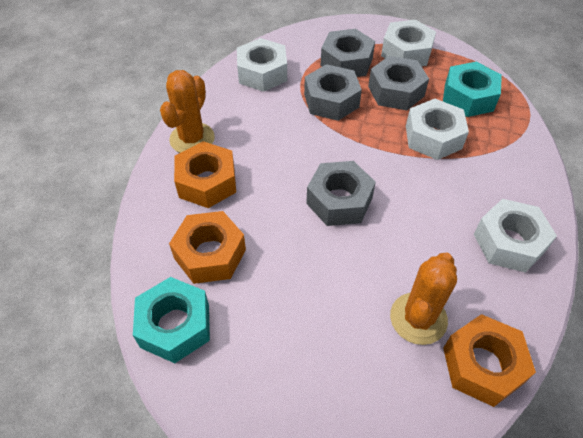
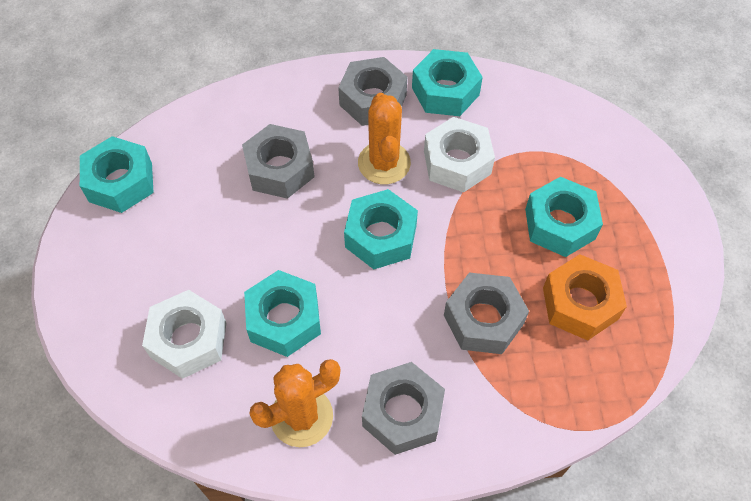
orange nut: [169,211,246,284] [174,141,236,208] [443,314,536,407] = 3 -> [543,254,627,341] = 1
turquoise nut: [133,277,210,363] [443,62,502,117] = 2 -> [80,136,154,213] [244,270,321,357] [344,189,418,269] [412,49,483,116] [525,177,603,257] = 5
white nut: [237,38,287,92] [381,20,436,66] [406,99,469,160] [474,199,557,273] = 4 -> [142,290,227,379] [424,117,495,192] = 2

